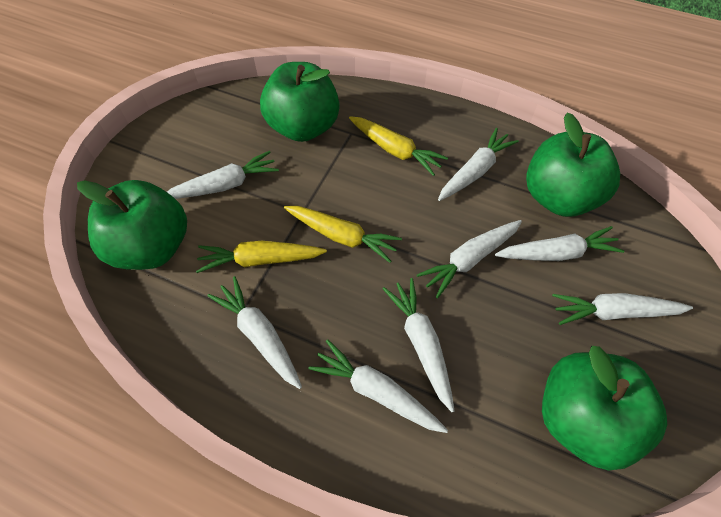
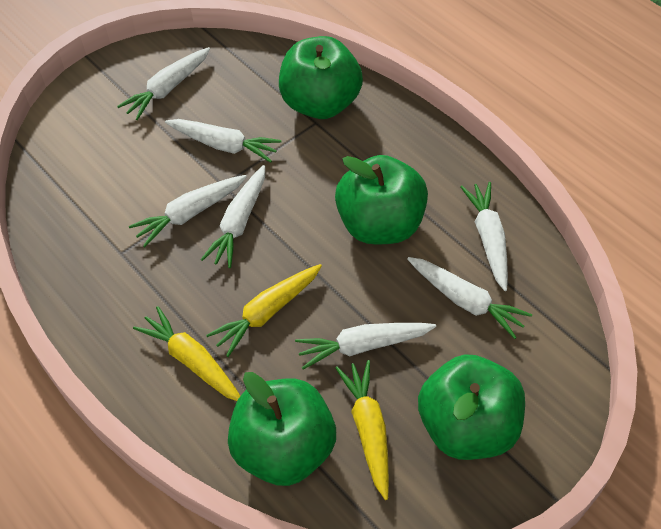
white carrot: [167,151,279,199] [207,276,302,389] [309,339,448,433] [383,278,454,412] [417,220,522,298] [438,128,519,201] [495,226,624,261] [552,293,693,325] = 8 -> [117,47,210,120] [129,175,247,247] [165,119,282,163] [200,165,265,268] [295,323,436,370] [407,257,532,339] [460,182,508,291] = 7

